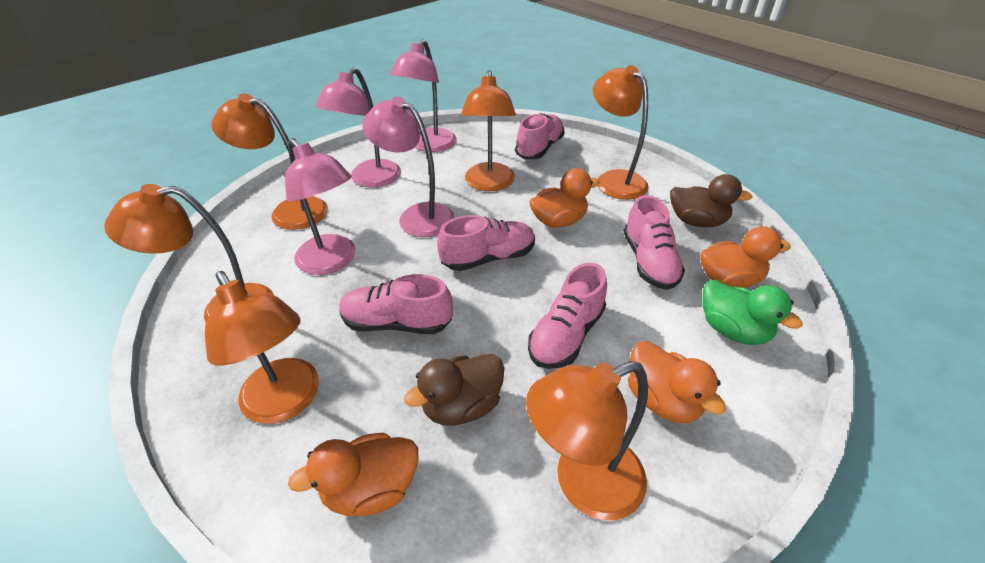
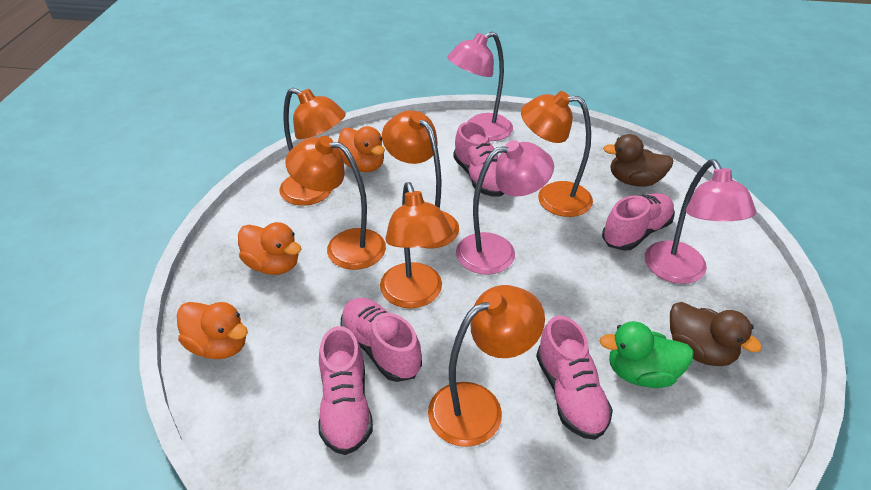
orange duck: [288,433,418,516] [529,168,600,227] [628,341,726,423] [700,226,791,288] = 4 -> [177,302,248,359] [238,222,301,275] [338,126,385,172] = 3
pink lamp: [285,138,356,275] [315,67,401,187] [362,96,455,237] [390,39,457,152] = 4 -> [447,31,513,141] [456,140,554,275] [645,159,756,284] = 3

